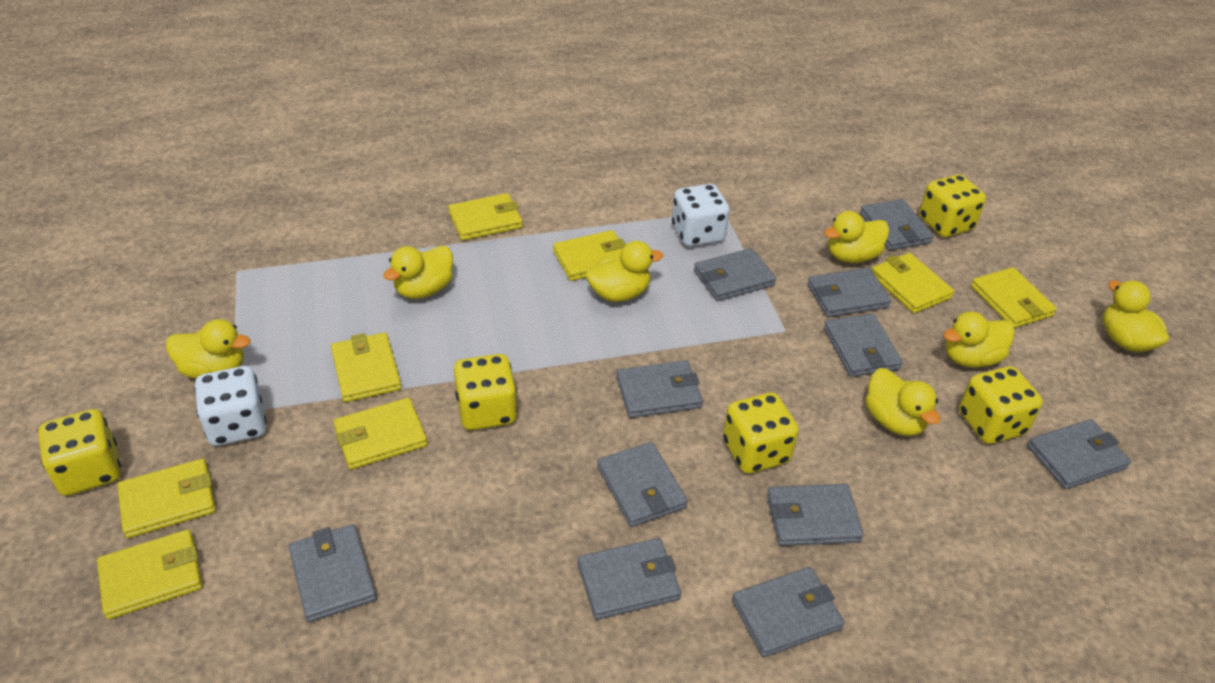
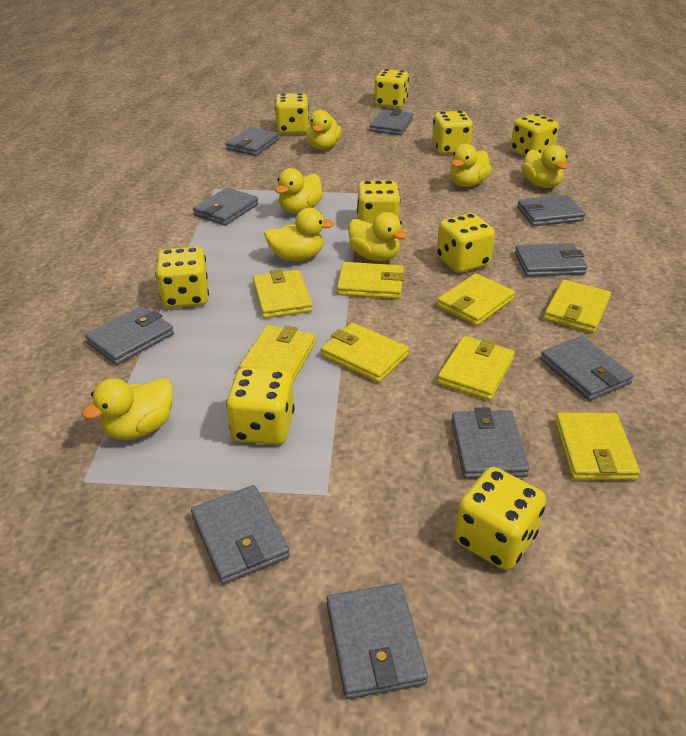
grey wallet: [289,524,377,622] [578,538,681,620] [597,442,688,527] [616,360,703,418] [694,248,776,301] [732,567,845,657] [767,484,864,546] [807,268,891,317] [824,314,903,377] [860,199,934,251] [1027,419,1131,489] = 11 -> [85,306,174,365] [191,485,290,584] [193,187,259,226] [226,127,280,156] [327,583,428,699] [370,109,413,135] [451,407,530,479] [515,243,587,277] [517,195,585,226] [540,336,633,401] = 10
white dice: [195,366,267,446] [672,184,730,247] = 2 -> none = 0
yellow dice: [38,409,121,496] [454,354,518,430] [723,392,799,474] [919,174,986,237] [959,366,1043,444] = 5 -> [155,247,209,308] [226,368,295,445] [275,93,309,134] [357,180,400,224] [374,69,409,108] [432,111,473,154] [437,213,495,273] [454,467,546,570] [511,114,559,157] = 9

